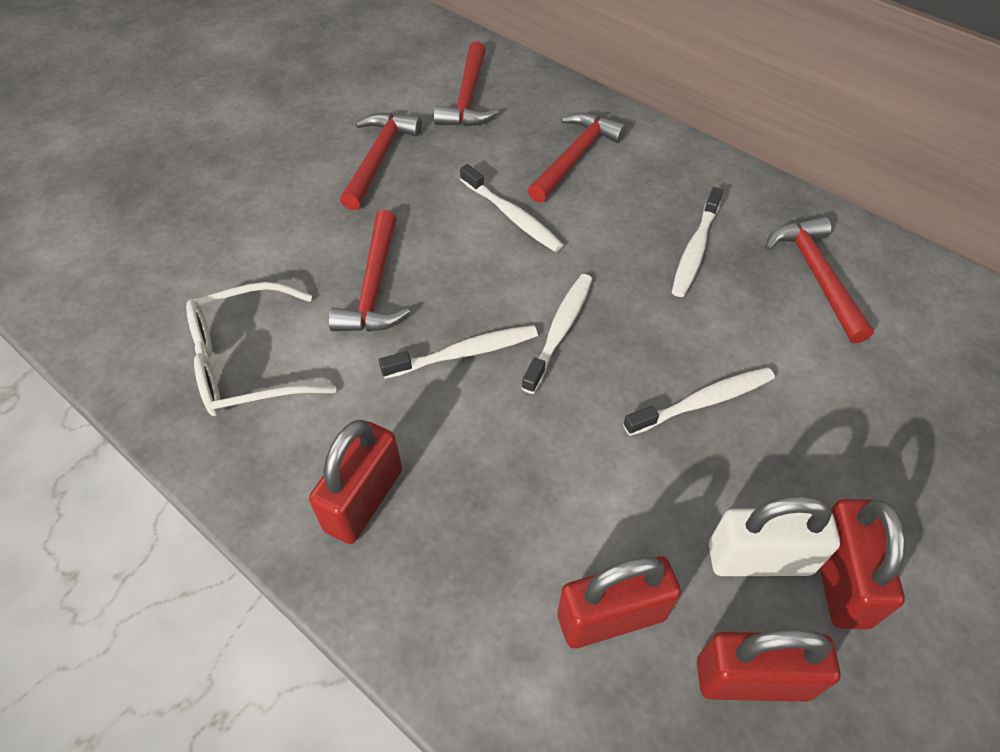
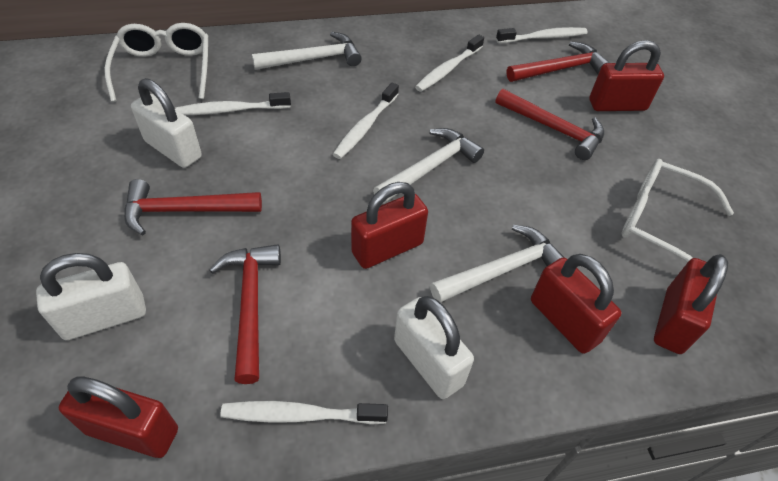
red hammer: [329,210,410,332] [340,113,422,210] [434,41,498,127] [528,113,626,203] [765,216,874,344] = 5 -> [124,179,262,235] [209,244,281,384] [495,88,604,160] [506,41,610,82] = 4
red padlock: [309,420,402,544] [557,556,681,648] [697,629,841,702] [820,499,906,629] = 4 -> [59,377,178,458] [351,182,428,269] [531,254,621,354] [589,40,664,111] [654,254,728,354] = 5
white glasses: [186,282,337,416] = 1 -> [104,23,208,102] [621,159,734,262] = 2
white hammer: none = 0 -> [252,32,362,70] [373,128,484,204] [430,225,565,303] = 3
white padlock: [709,496,840,576] = 1 -> [36,253,146,340] [131,78,202,168] [394,296,474,399] = 3

